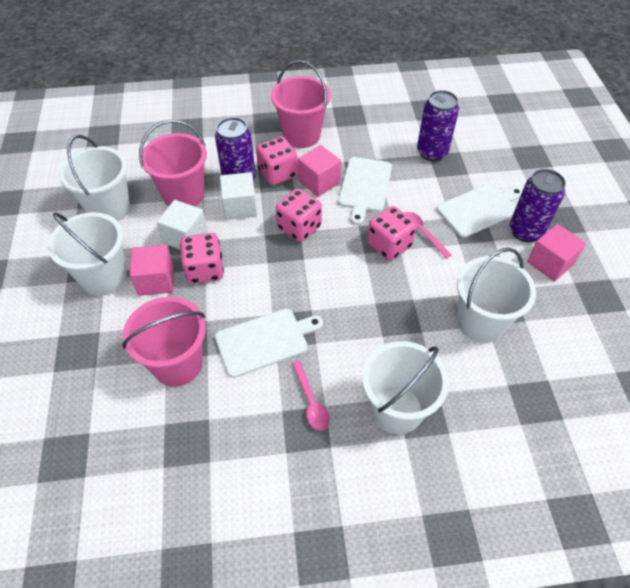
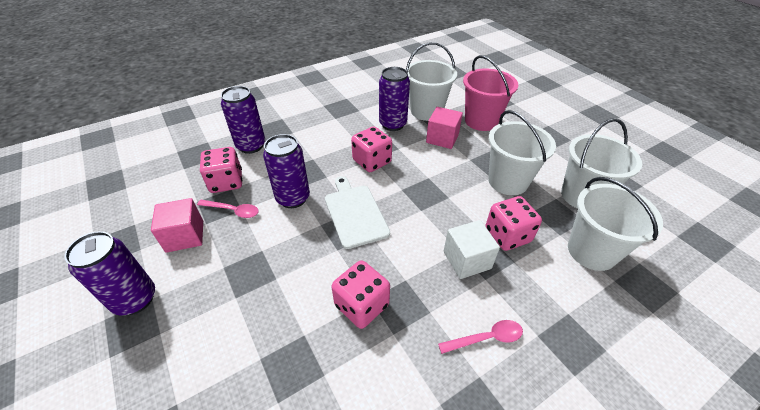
pink bucket: [122,297,206,387] [139,120,207,207] [271,60,331,148] = 3 -> [463,55,518,131] = 1
pink cube: [130,245,174,296] [298,145,341,197] [527,224,586,281] = 3 -> [151,198,203,253] [426,107,463,149] = 2
purple can: [215,117,255,180] [417,90,459,161] [510,169,566,243] = 3 -> [64,231,155,316] [221,86,265,154] [263,134,310,208] [379,67,410,131] = 4
white cube: [157,200,208,250] [220,172,257,220] = 2 -> [444,220,500,279] = 1
white cutting board: [215,309,323,378] [338,157,392,225] [436,184,523,237] = 3 -> [325,176,390,249] = 1

